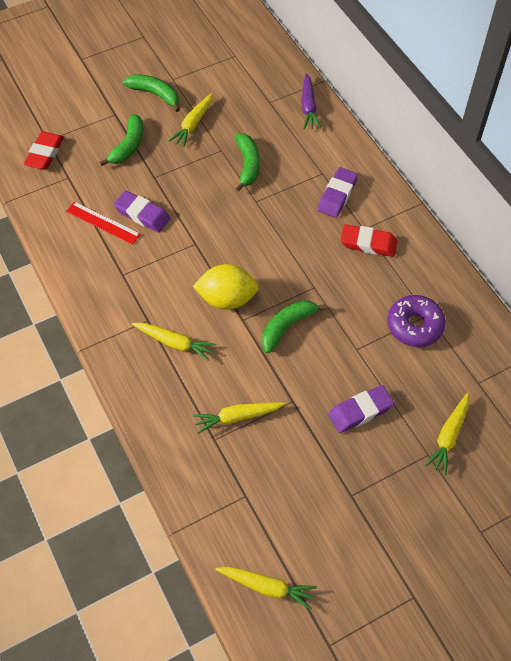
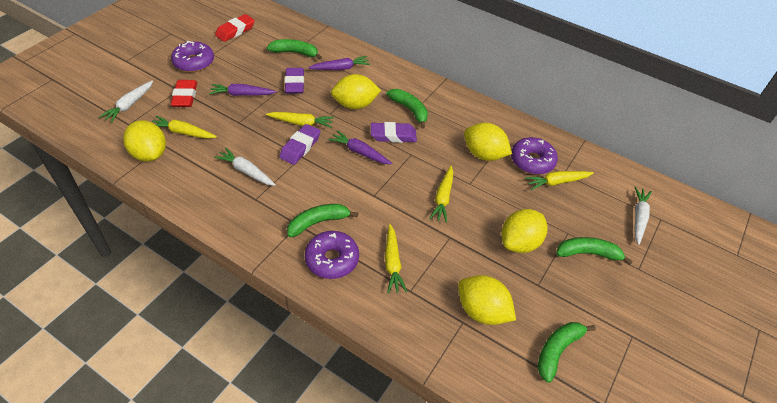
green banana: [99,114,143,166] [123,74,180,112] [235,133,260,192] [262,300,327,353] = 4 -> [267,39,322,59] [287,204,358,238] [386,89,428,128] [538,322,596,383] [556,237,633,265] = 5
purple carrot: [301,73,321,129] = 1 -> [209,84,276,96] [308,56,370,70] [328,130,392,165] = 3
purple donut: [387,295,446,347] = 1 -> [171,41,214,72] [305,231,359,279] [511,137,558,174] = 3
red ruler: [66,202,141,245] = 1 -> none = 0
white carrot: none = 0 -> [99,80,153,123] [214,148,276,186] [634,187,652,245] = 3
yellow lemon: [193,264,259,310] = 1 -> [123,120,166,162] [331,74,381,109] [458,275,516,325] [464,123,512,161] [502,209,547,253] = 5

